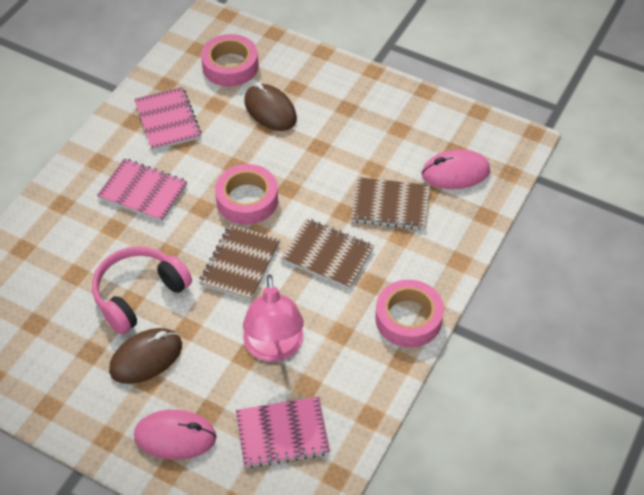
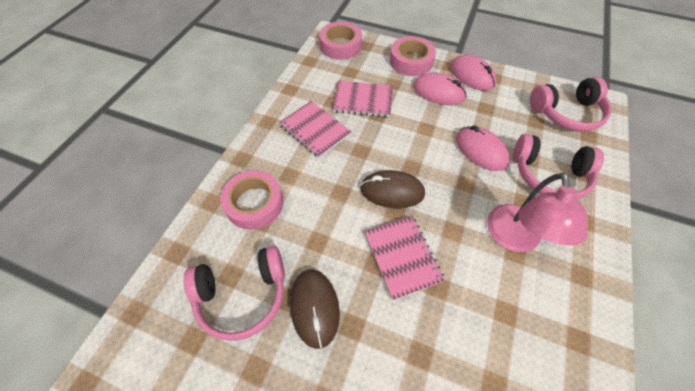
brown notebook: [199,224,280,301] [281,218,374,289] [351,177,430,230] = 3 -> none = 0
pink headphones: [92,246,192,335] = 1 -> [184,246,285,341] [513,134,604,200] [530,77,612,132] = 3
pink mouse: [134,410,216,460] [422,149,490,189] = 2 -> [413,72,467,105] [450,54,496,91] [456,125,510,171] = 3

